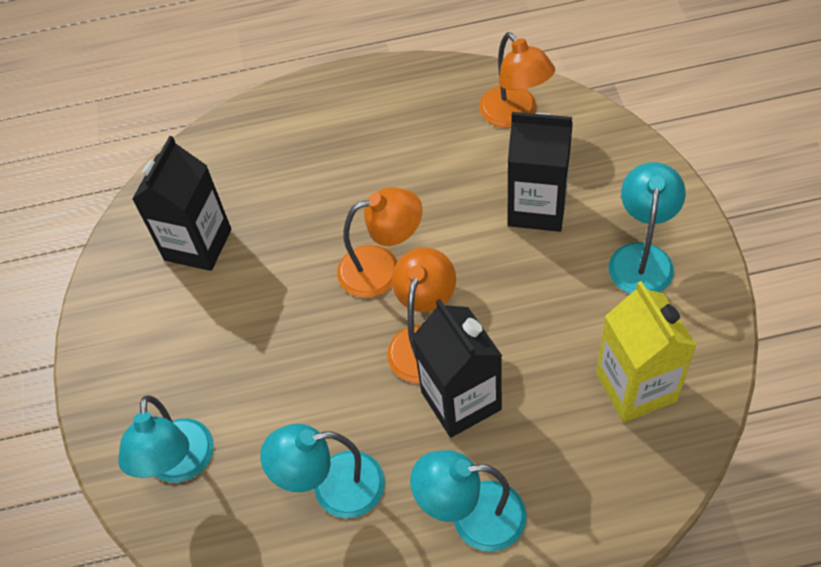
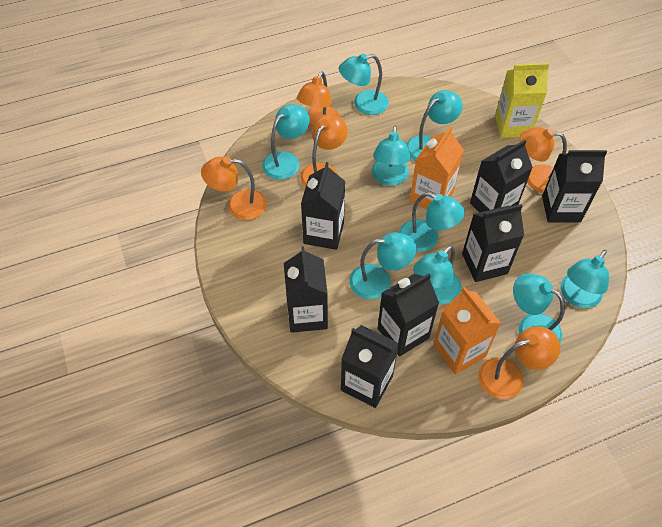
black carton: [132,136,231,271] [412,299,502,438] [507,112,573,232] = 3 -> [284,247,328,333] [301,162,345,250] [341,325,399,408] [378,274,439,357] [462,204,524,282] [470,140,533,212] [542,150,607,222] = 7
orange carton: none = 0 -> [410,126,464,209] [433,287,501,374] = 2
orange lamp: [337,188,422,298] [387,247,456,383] [479,32,555,128] = 3 -> [201,157,267,220] [297,72,340,129] [300,115,348,187] [478,326,560,399] [520,127,567,193] = 5
turquoise lamp: [118,395,214,482] [260,424,385,518] [410,450,527,551] [609,162,686,294] = 4 -> [262,104,310,180] [339,54,389,115] [349,232,416,299] [372,126,411,186] [399,192,465,252] [407,90,463,161] [413,245,461,304] [513,273,565,343] [560,250,609,308] = 9

